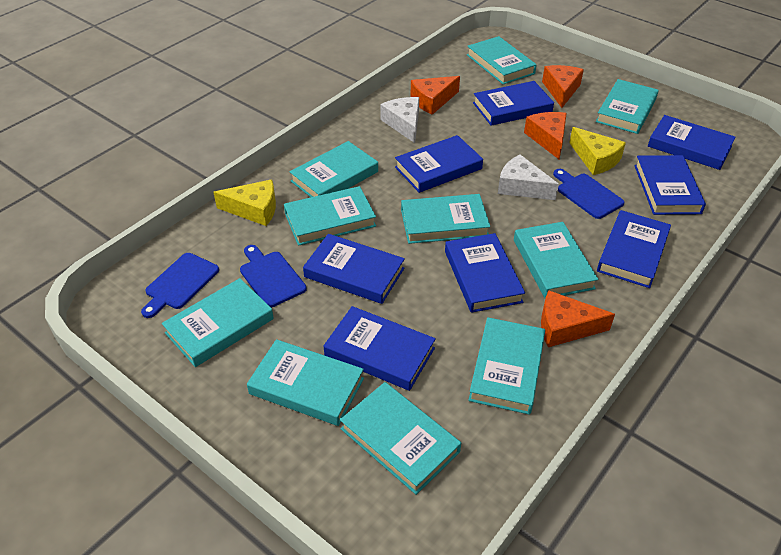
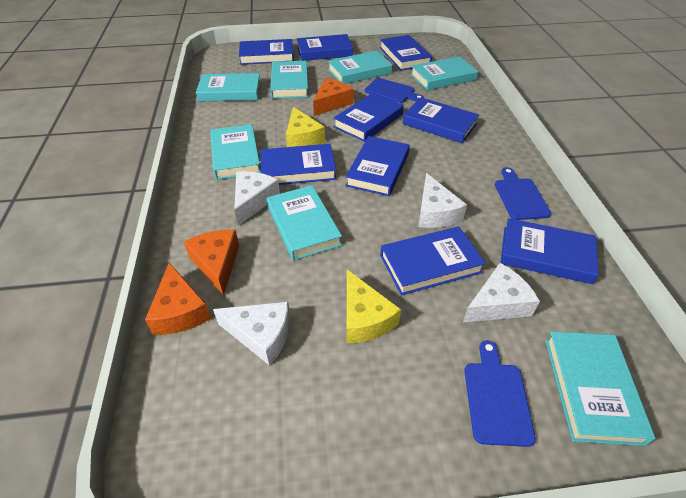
blue book: [303,234,405,304] [324,306,436,391] [395,135,483,193] [445,233,525,313] [473,81,554,126] [597,210,671,288] [634,155,706,215] [648,115,736,170] = 8 -> [239,39,294,65] [260,144,336,185] [297,34,353,61] [333,93,404,142] [345,136,410,196] [380,35,432,71] [380,226,486,295] [403,97,479,143] [501,218,599,284] = 9
orange cheese: [410,76,460,115] [524,112,567,159] [541,290,615,347] [542,65,584,108] = 4 -> [145,263,211,335] [184,230,239,295] [313,78,354,116] = 3
turquoise book: [162,278,274,367] [247,339,364,426] [284,186,376,246] [290,141,378,197] [340,382,461,495] [401,194,490,244] [467,36,537,84] [468,317,545,415] [514,222,598,298] [596,79,659,134] = 10 -> [196,73,261,102] [210,124,261,180] [266,185,342,261] [270,61,308,99] [328,51,393,84] [410,56,478,90] [545,331,655,446] = 7
white cheese: [380,97,419,143] [498,154,559,200] = 2 -> [213,302,291,365] [234,171,280,226] [418,173,467,228] [463,263,540,322] = 4

